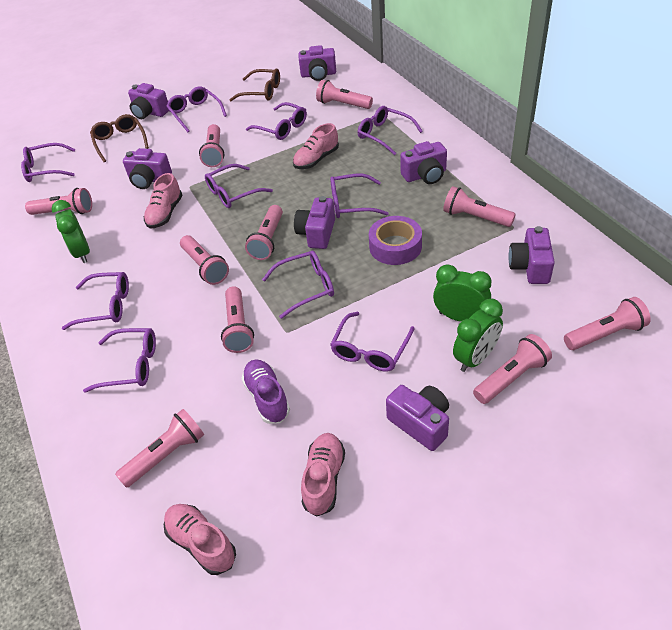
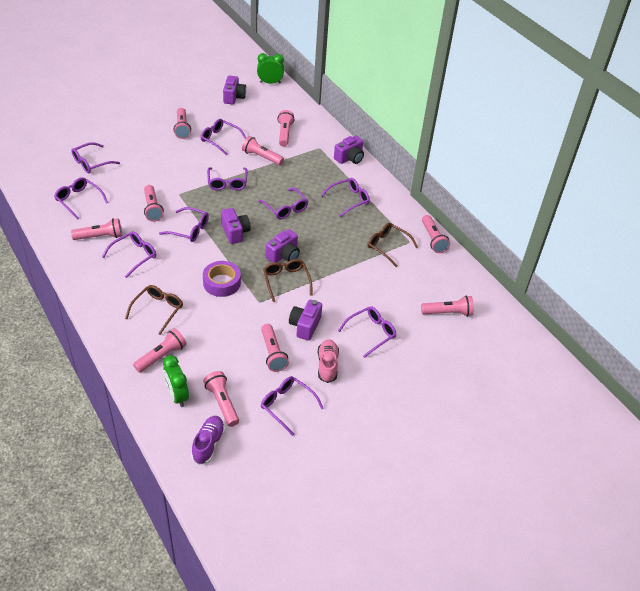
brown glasses: [90,114,149,163] [229,68,280,101] = 2 -> [125,285,183,335] [263,259,312,302] [367,223,418,267] = 3
green clock: [52,200,90,263] [433,264,492,322] [453,299,503,372] = 3 -> [163,355,189,407] [257,53,284,84] = 2
pink shoe: [144,173,183,229] [164,504,236,575] [293,123,339,169] [301,433,345,517] = 4 -> [318,339,339,383] = 1
purple camera: [123,148,172,189] [128,83,169,119] [294,196,335,249] [298,45,336,81] [386,385,449,451] [400,141,447,184] [508,226,555,284] = 7 -> [221,208,251,244] [223,76,246,104] [266,229,300,263] [289,300,322,341] [334,135,364,164] = 5

